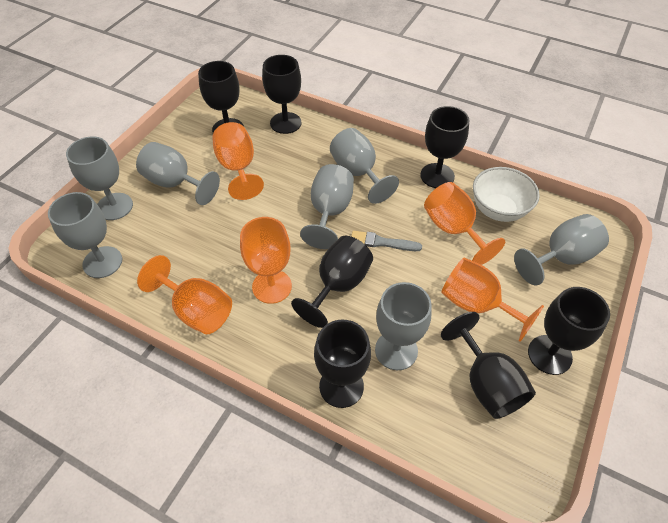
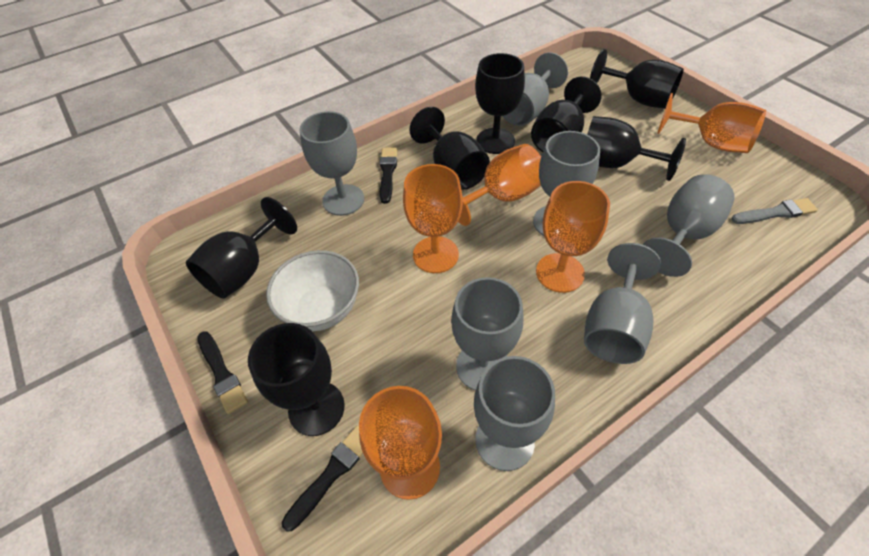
black brush: none = 0 -> [197,331,248,414] [282,425,363,531] [380,147,397,204] = 3

